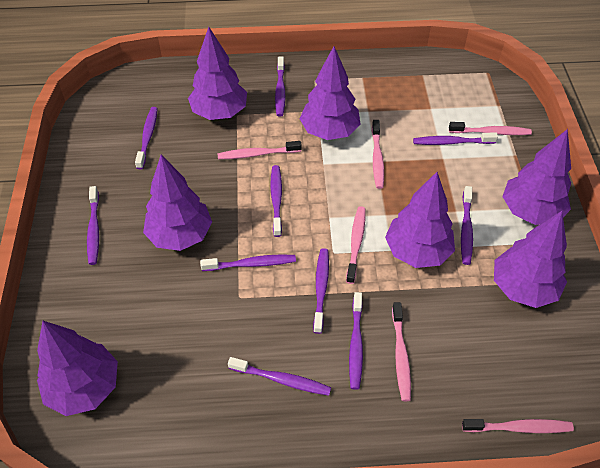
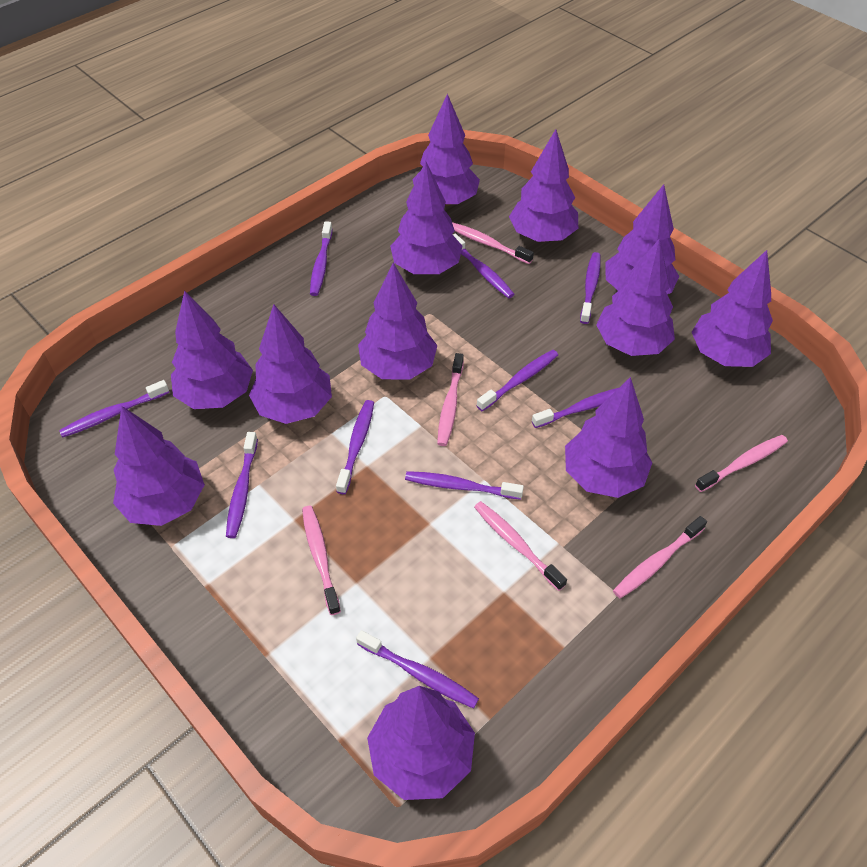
purple tree: [37,321,118,416] [143,155,212,251] [188,27,247,120] [300,46,360,140] [385,172,455,268] [494,211,567,308] [502,129,571,225] = 7 -> [113,406,205,526] [171,291,253,409] [249,304,332,424] [358,263,438,380] [367,686,475,800] [390,161,462,274] [412,94,480,206] [509,129,578,242] [565,377,652,498] [596,239,675,356] [606,184,679,294] [692,250,773,367] = 12

